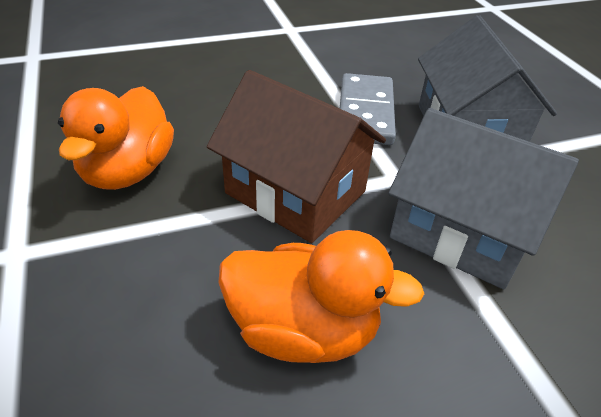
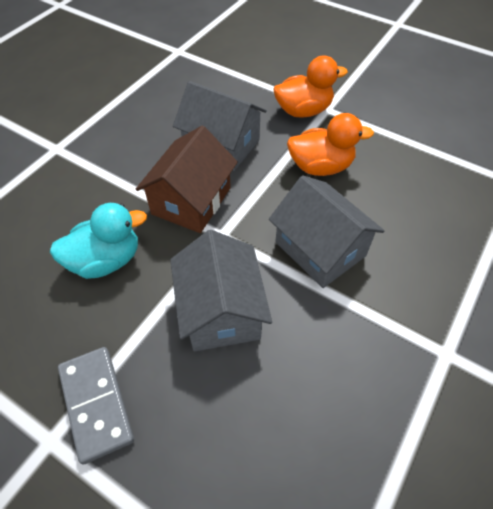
grey house: [388,108,579,289] [418,15,557,142] = 2 -> [170,230,272,351] [173,81,267,171] [269,175,384,288] = 3
turquoise duck: none = 0 -> [50,203,147,279] = 1

